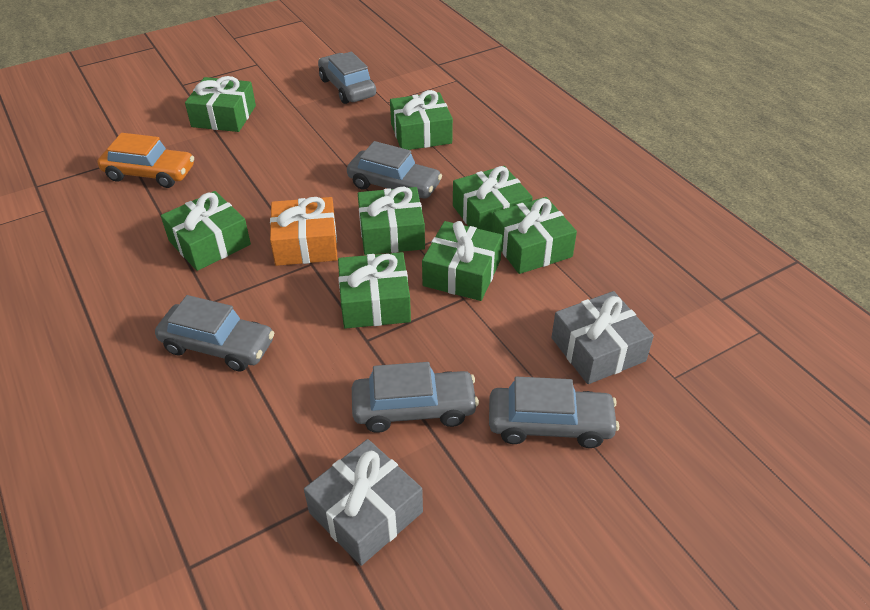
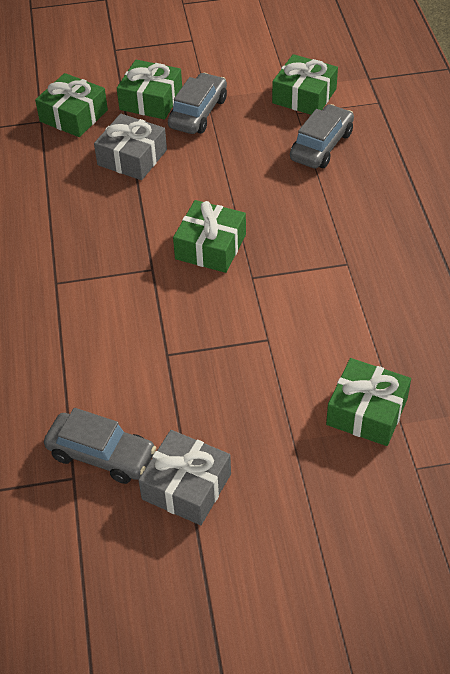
green gift: [161,191,251,271] [185,76,256,132] [338,252,411,329] [358,187,425,255] [390,90,453,150] [422,221,502,301] [453,166,533,232] [492,197,577,274] = 8 -> [35,73,108,137] [117,60,182,119] [173,200,246,273] [272,54,338,115] [326,358,411,446] = 5
grey car: [155,295,274,372] [318,52,376,104] [347,141,442,199] [352,362,479,433] [489,377,619,448] = 5 -> [44,408,156,484] [168,73,227,134] [290,104,354,168] = 3
orange car: [97,133,194,188] = 1 -> none = 0
orange gift: [270,197,337,266] = 1 -> none = 0

